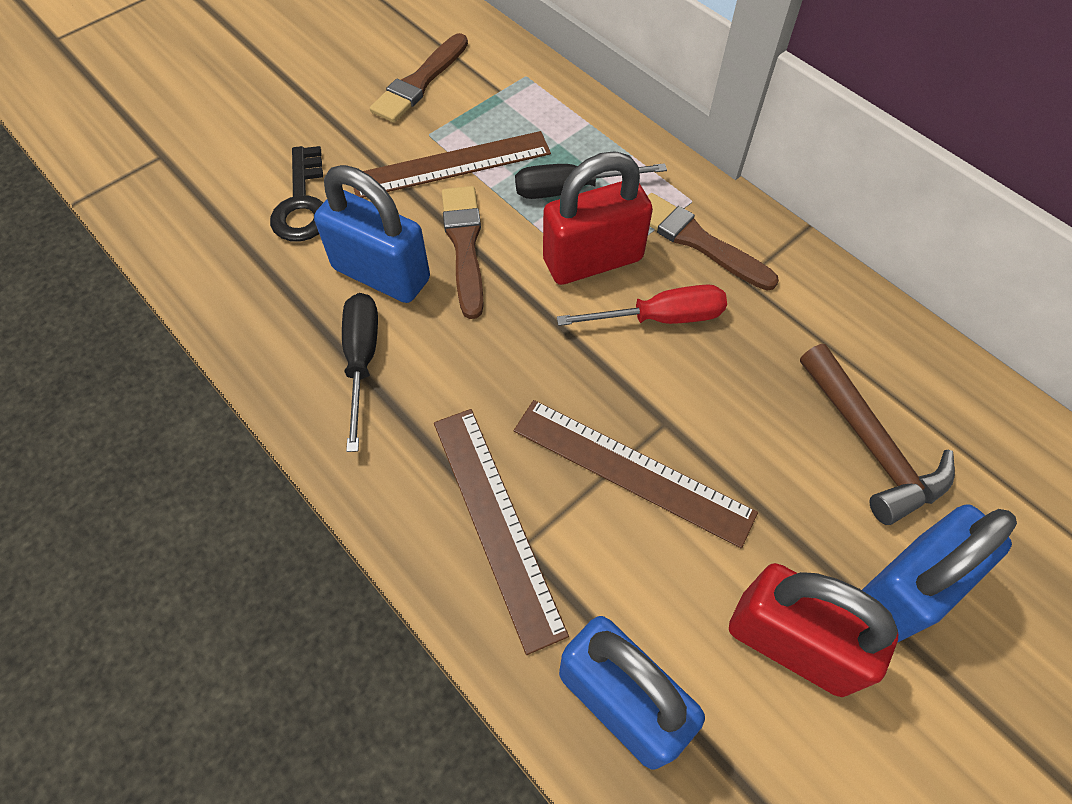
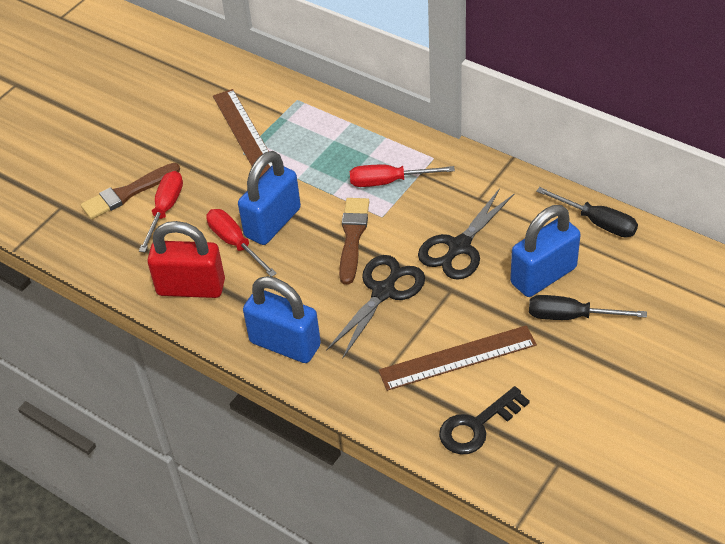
black scissors: none = 0 -> [326,255,425,359] [418,188,515,280] = 2
brown brush: [370,33,468,123] [442,186,484,319] [648,193,779,290] = 3 -> [81,163,180,219] [339,198,369,285] = 2
brown hammer: [800,344,955,525] = 1 -> none = 0
brown ruler: [354,131,551,198] [434,409,569,655] [514,400,758,548] = 3 -> [213,89,272,178] [378,325,537,391] = 2
red padlock: [543,151,653,285] [729,563,898,697] = 2 -> [147,221,225,298] = 1
red screwdriver: [557,284,727,326] = 1 -> [139,171,183,252] [206,209,277,277] [350,165,455,187] = 3

